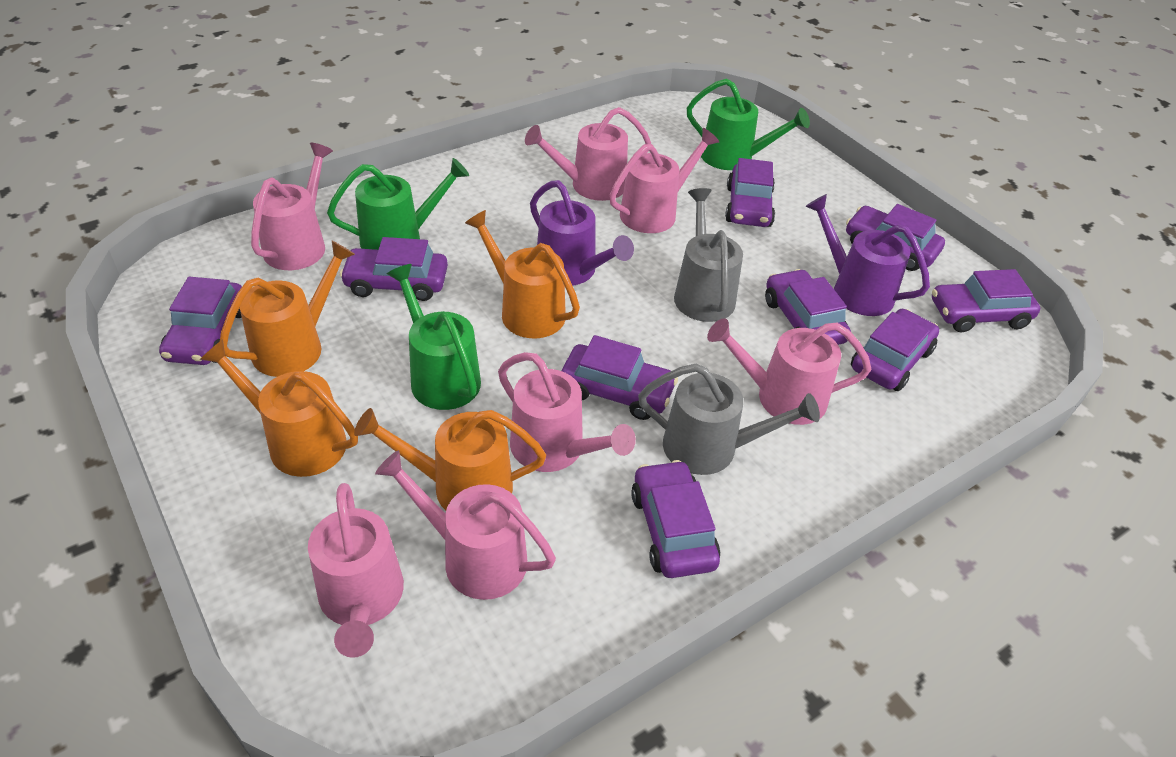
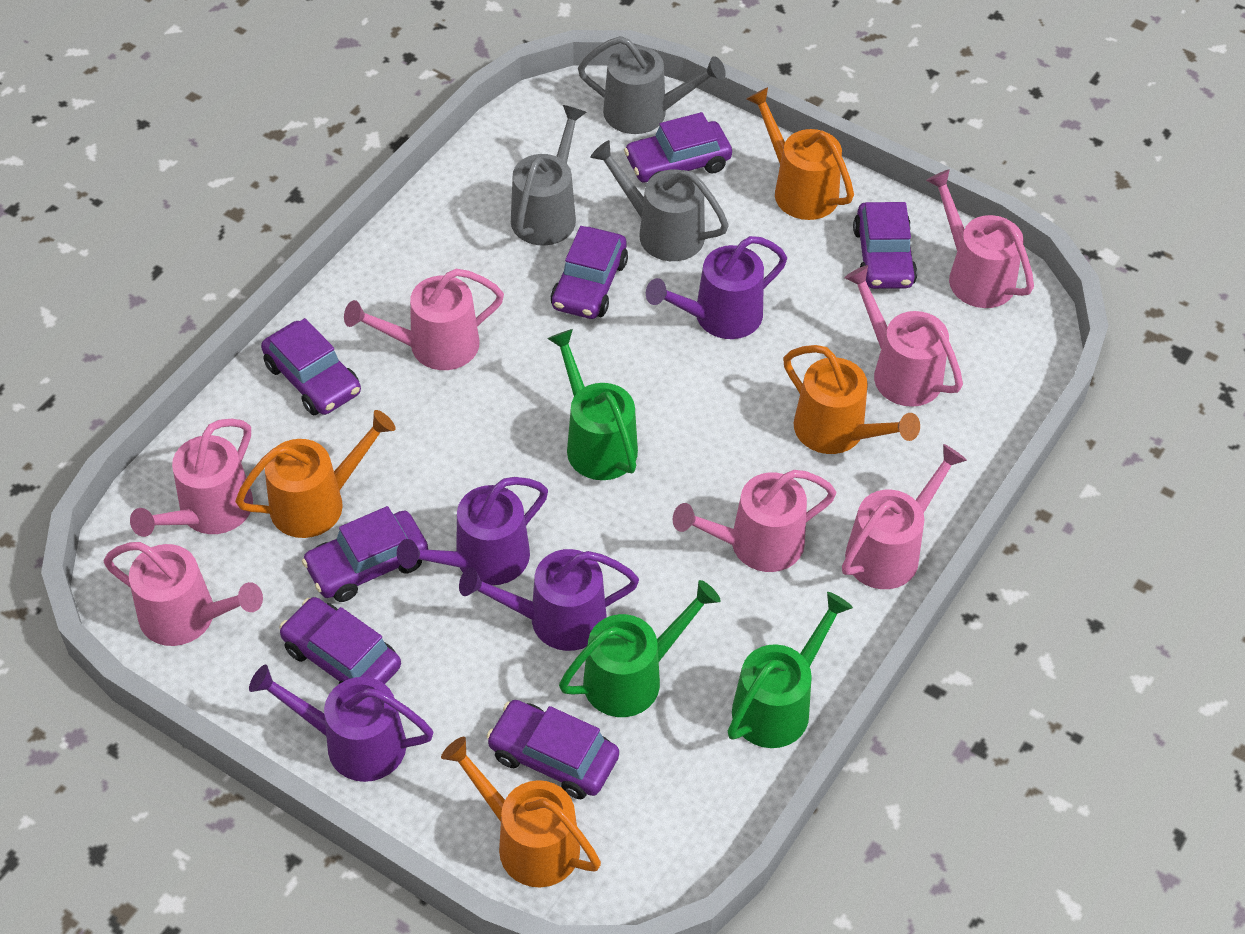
grey watering can: [638,364,820,475] [674,188,743,322] = 2 -> [511,105,587,246] [578,36,726,134] [590,140,729,261] = 3
purple car: [159,277,242,365] [340,237,448,301] [561,335,678,420] [631,460,720,578] [725,158,775,227] [765,269,851,345] [846,204,945,271] [851,309,939,391] [932,269,1040,332] = 9 -> [261,318,361,415] [279,597,401,684] [302,506,428,602] [486,700,619,799] [551,226,628,319] [624,112,732,182] [853,202,917,289] = 7
purple watering can: [530,180,634,286] [805,194,930,316] = 2 -> [249,665,434,782] [397,477,548,585] [459,549,639,651] [646,236,787,339] = 4

